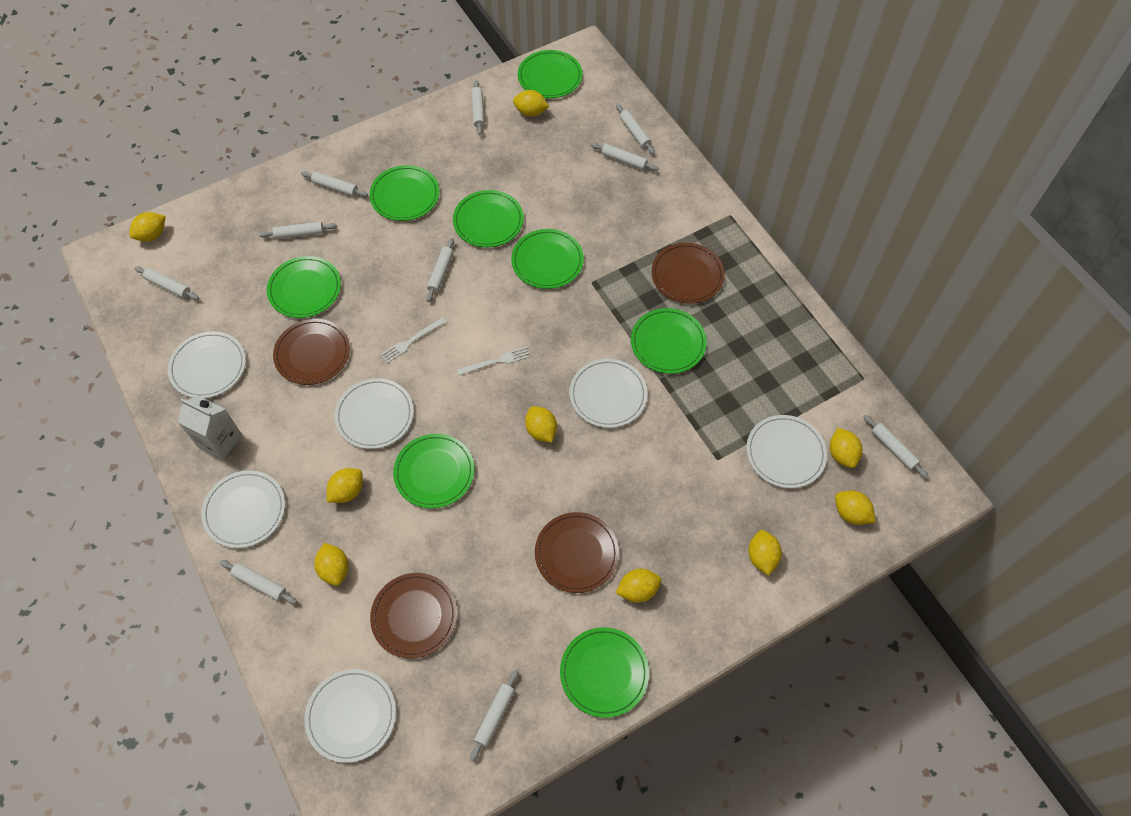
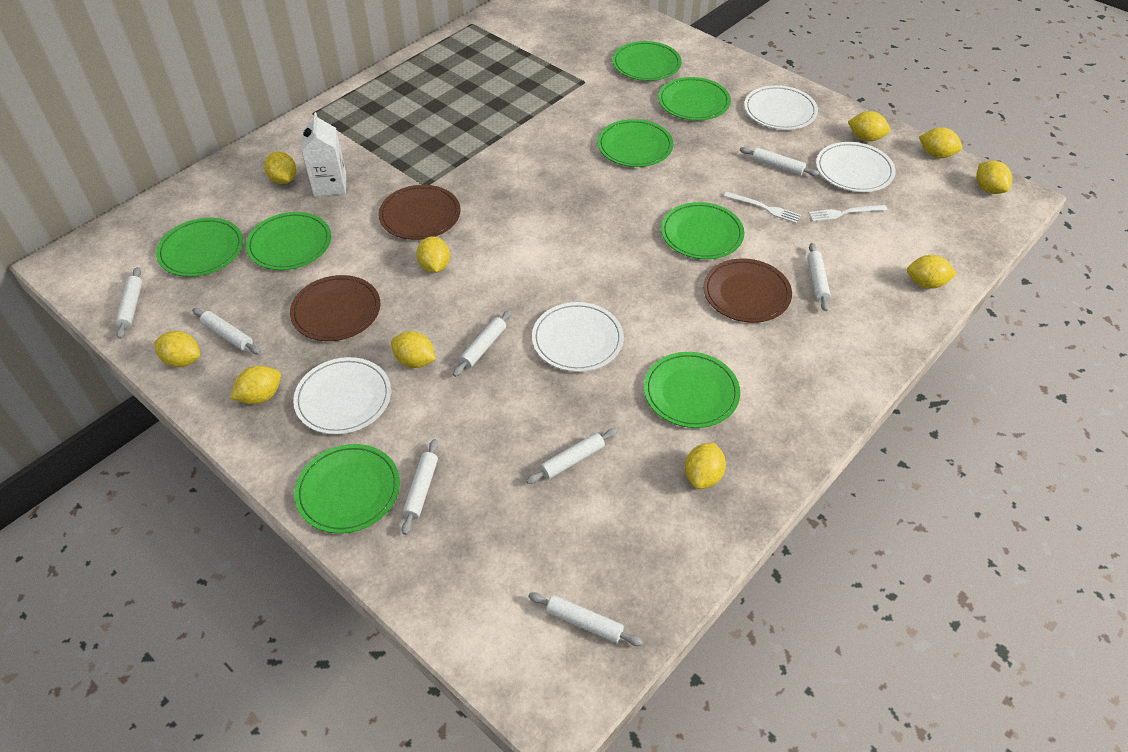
brown plate: [273,319,350,385] [370,573,457,659] [535,512,619,593] [652,243,725,304] = 4 -> [290,275,381,341] [378,185,461,240] [703,259,792,323] = 3
white plate: [168,331,246,398] [201,470,285,548] [304,669,396,763] [334,378,414,449] [570,359,647,428] [746,415,827,488] = 6 -> [293,357,391,435] [532,302,624,372] [744,85,818,130] [816,142,896,192] = 4
white rolling pin: [134,266,199,300] [220,560,297,604] [259,222,337,239] [301,171,368,197] [426,238,454,302] [470,670,518,762] [471,80,485,135] [591,143,659,171] [616,104,655,154] [864,415,929,479] = 10 -> [115,267,142,339] [192,308,261,354] [402,439,438,535] [453,310,512,377] [526,428,617,484] [528,592,643,646] [740,147,819,176] [807,243,831,311] = 8
yellow lemon: [129,212,166,242] [314,543,349,586] [327,468,363,503] [513,90,549,117] [525,406,557,442] [616,569,661,603] [748,530,782,576] [830,428,862,468] [835,491,876,525] = 9 -> [154,331,200,367] [230,366,281,404] [264,151,296,184] [391,331,436,368] [416,236,450,273] [685,443,726,489] [848,111,890,141] [907,255,957,289] [919,127,962,158] [976,161,1012,194] = 10

